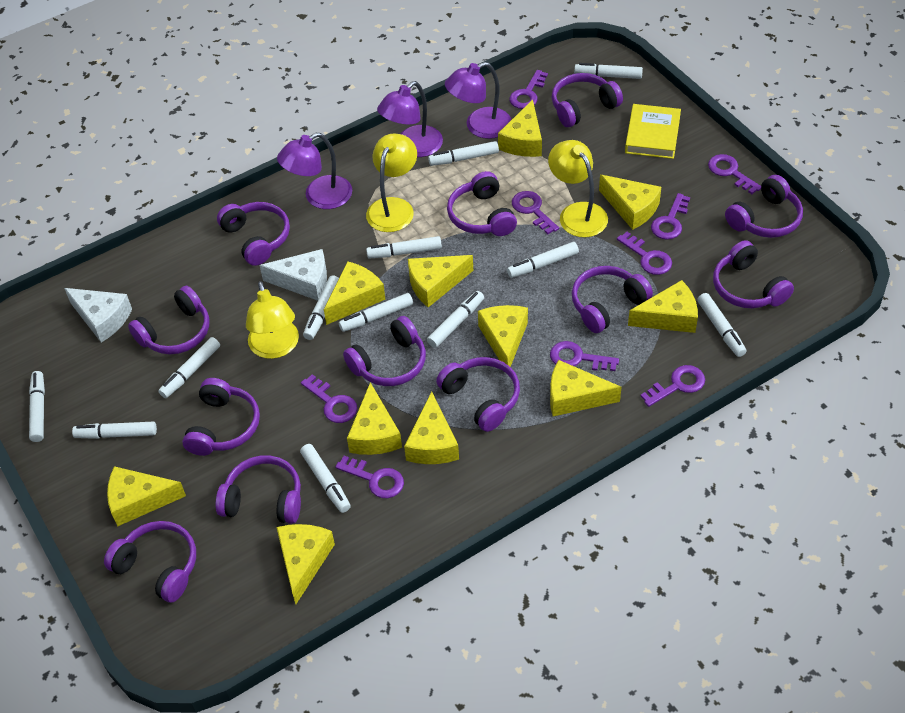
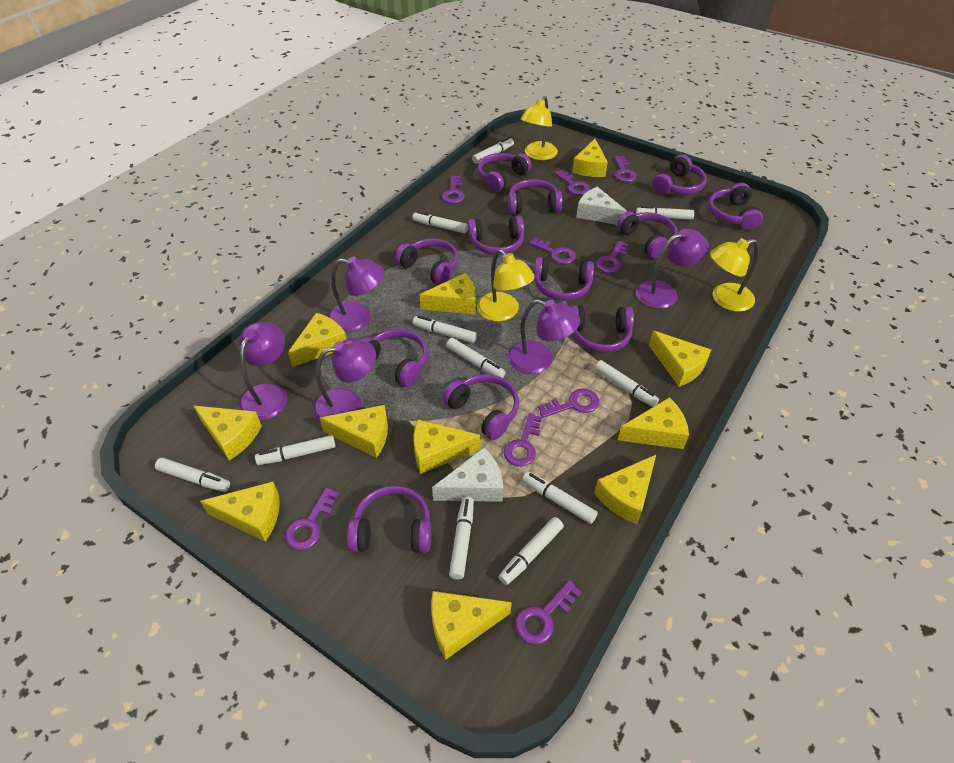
purple lamp: [277,133,352,209] [377,81,443,157] [445,62,511,139] = 3 -> [239,322,288,421] [313,338,376,422] [328,256,385,332] [508,299,580,374] [636,229,709,309] = 5
white marker: [29,371,45,442] [72,422,157,439] [158,337,220,398] [300,444,351,513] [303,275,339,340] [339,293,413,332] [366,236,442,258] [427,291,484,348] [428,141,499,166] [507,242,579,278] [574,63,643,79] [697,293,747,357] = 12 -> [155,458,230,492] [255,435,336,465] [413,211,468,233] [413,316,477,343] [446,338,506,378] [449,497,474,579] [472,137,514,164] [498,517,564,585] [522,471,598,524] [595,360,659,407] [636,206,695,220] = 11
yellow book: [625,104,681,159] = 1 -> none = 0

